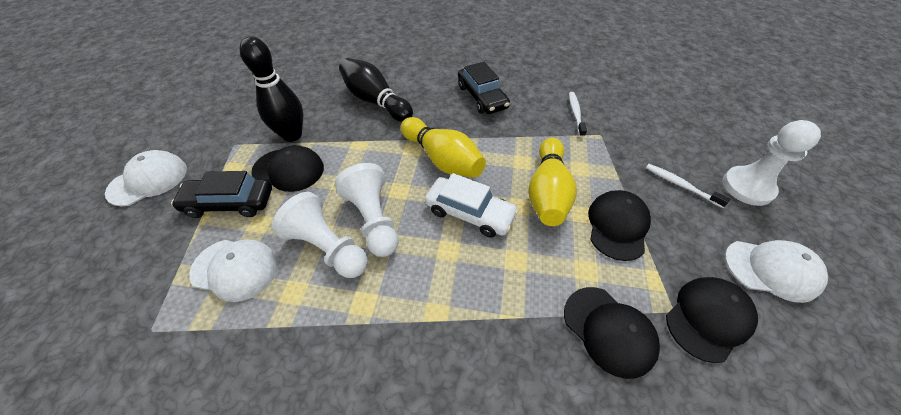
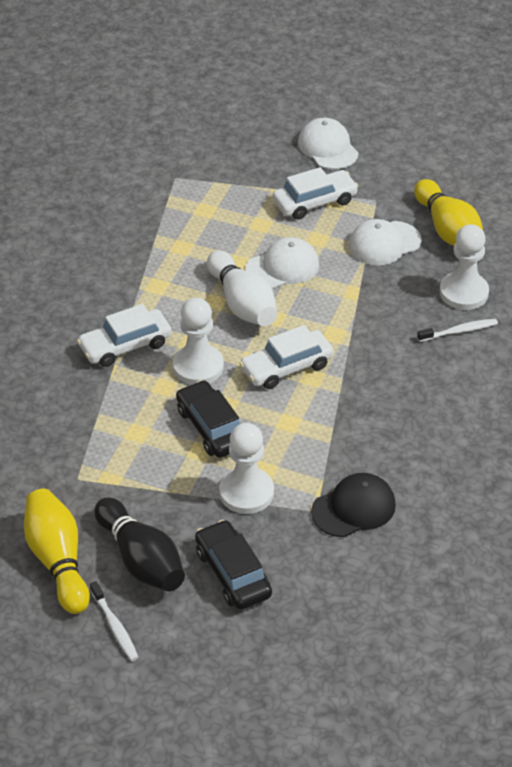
black bowling pin: [240,36,303,142] [339,58,413,122] = 2 -> [94,497,185,592] = 1
black cap: [251,145,324,192] [564,287,660,379] [588,190,651,261] [666,277,758,363] = 4 -> [311,473,396,537] = 1
white bowling pin: none = 0 -> [207,250,277,326] = 1
white car: [425,173,519,238] = 1 -> [77,304,172,367] [239,325,334,389] [273,167,359,219] = 3

